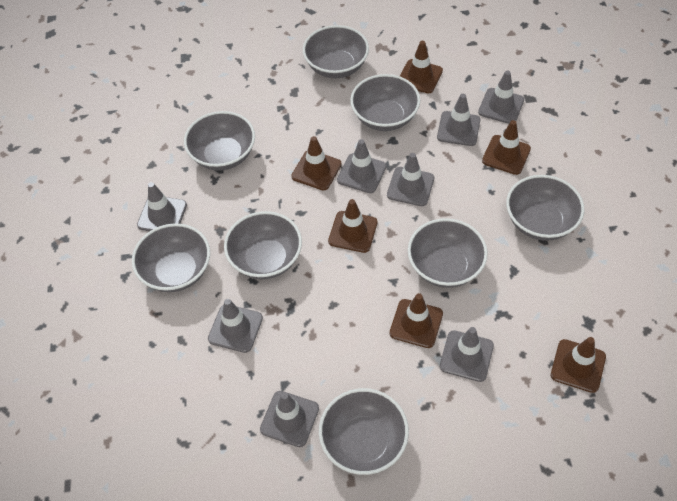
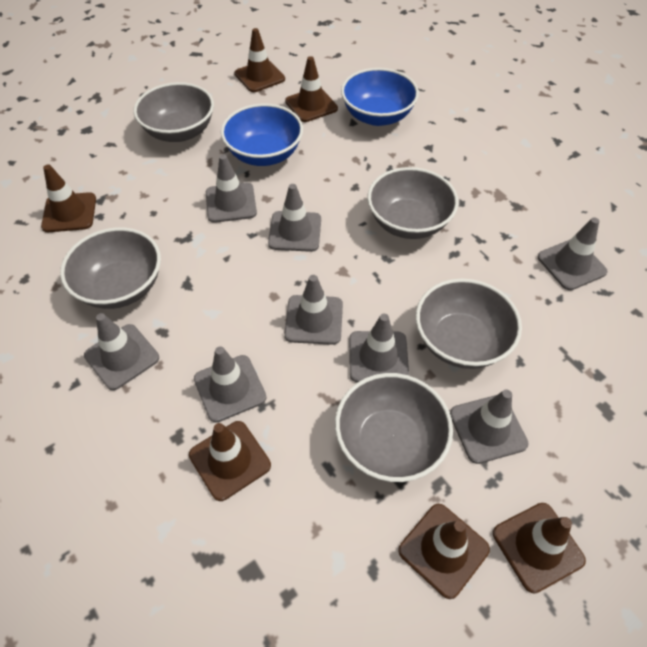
blue bowl: none = 0 -> [221,104,303,166] [341,68,419,126] = 2
grey bowl: [132,223,210,292] [184,111,255,171] [224,211,302,279] [303,25,369,78] [319,388,409,475] [350,74,420,131] [408,218,488,288] [506,175,584,241] = 8 -> [60,228,161,309] [133,82,214,142] [335,373,453,482] [367,167,458,239] [416,278,522,369] = 5

